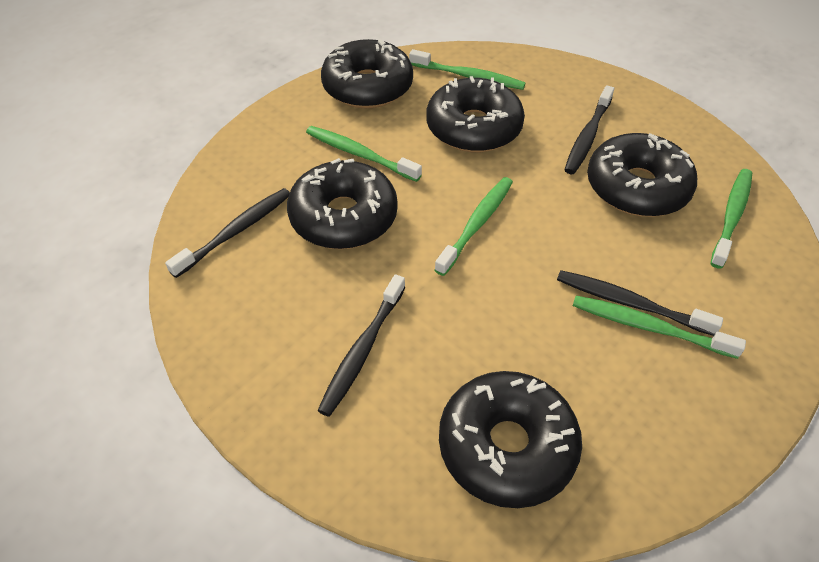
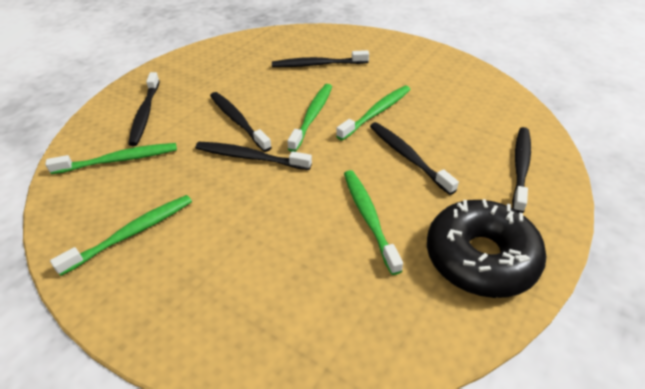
black donut: [287,158,398,249] [321,39,413,108] [426,76,525,152] [439,371,582,508] [587,133,697,217] = 5 -> [427,199,546,298] = 1
black toothbrush: [165,188,290,278] [317,274,406,417] [557,270,723,336] [565,85,614,174] = 4 -> [128,72,160,146] [196,142,312,170] [210,92,272,152] [272,50,369,67] [370,122,459,195] [512,127,531,213] = 6

